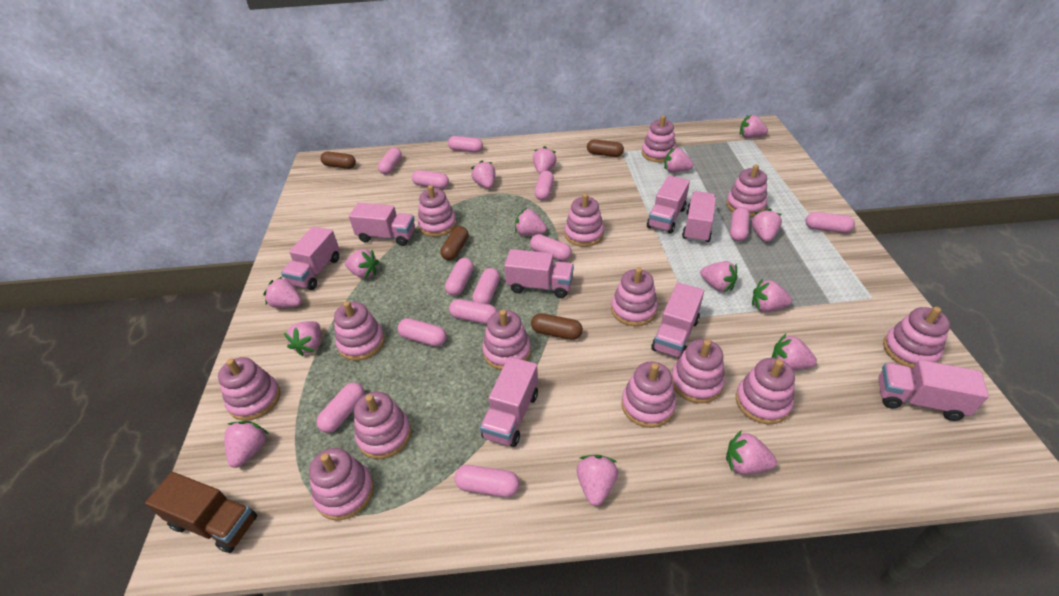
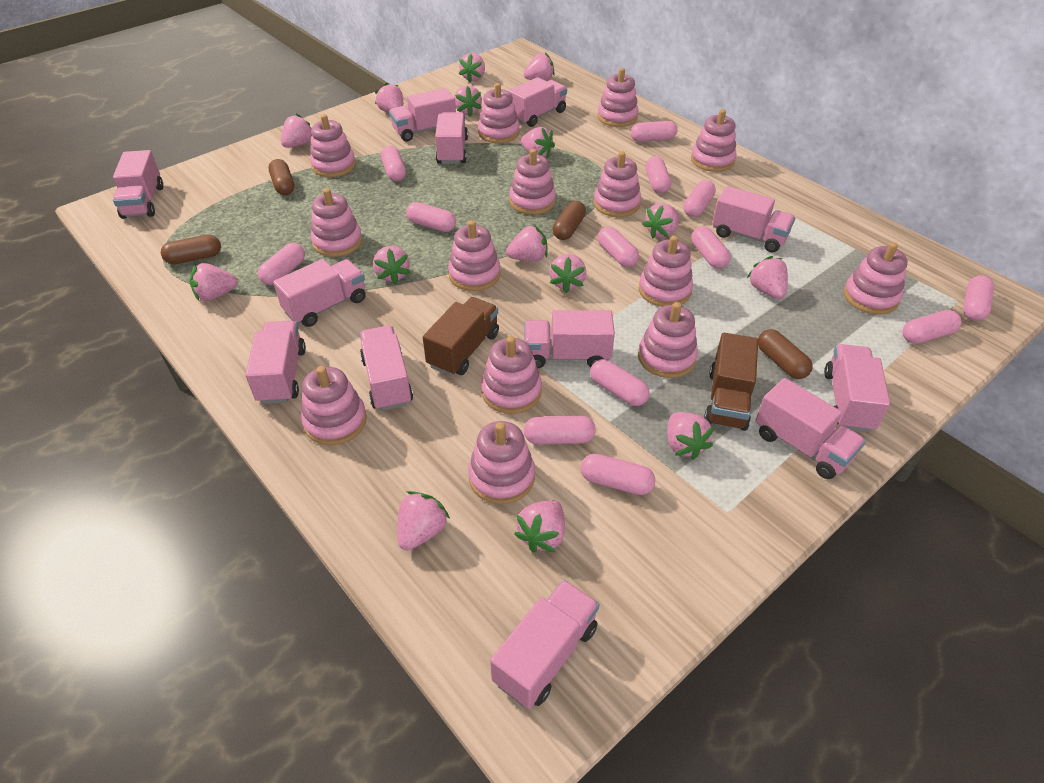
brown truck: [145,472,257,553] = 1 -> [423,297,499,376] [704,333,758,431] = 2
pink truck: [281,226,339,290] [349,203,415,246] [480,357,538,447] [504,249,574,298] [647,175,690,234] [651,282,704,358] [682,191,716,243] [878,360,989,421] = 8 -> [113,150,163,219] [245,321,306,404] [273,259,366,327] [360,326,413,411] [389,88,456,141] [435,112,468,164] [490,580,600,709] [508,77,567,127] [524,310,615,368] [712,186,795,253] [755,378,866,479] [824,344,890,432] = 12

